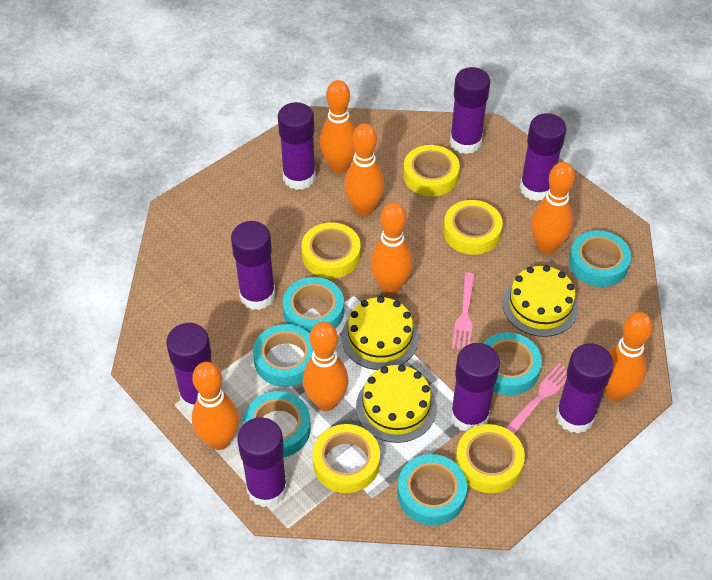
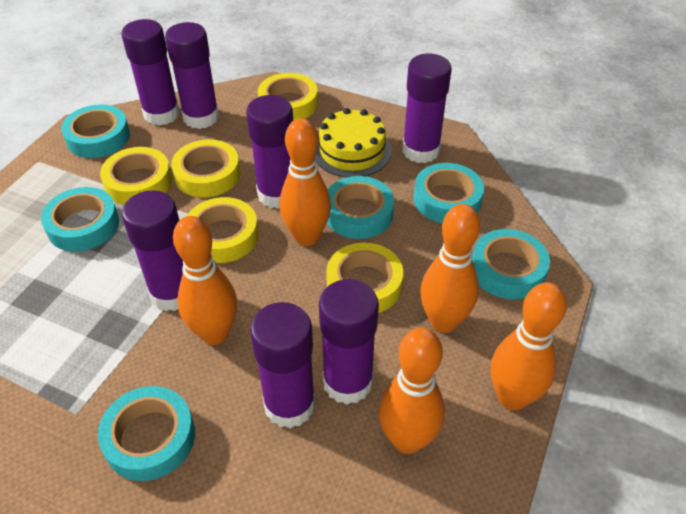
orange bowling pin: [192,362,239,450] [303,322,349,411] [320,80,355,173] [344,123,384,216] [370,202,413,294] [531,162,575,254] [604,312,653,402] = 7 -> [173,216,237,345] [280,118,331,246] [379,328,445,454] [420,204,480,333] [491,282,567,410] = 5
pink fork: [452,273,475,350] [505,363,567,434] = 2 -> none = 0
purple glue stick: [166,323,212,411] [231,221,276,310] [237,417,287,507] [278,102,316,190] [450,67,490,154] [450,343,500,432] [520,113,566,201] [556,343,614,433] = 8 -> [122,19,180,126] [122,190,183,311] [165,22,219,129] [246,95,293,209] [250,302,316,428] [319,279,379,404] [402,53,452,163] = 7
yellow cake: [342,296,419,370] [356,364,437,443] [502,265,579,337] = 3 -> [315,108,392,177] = 1

